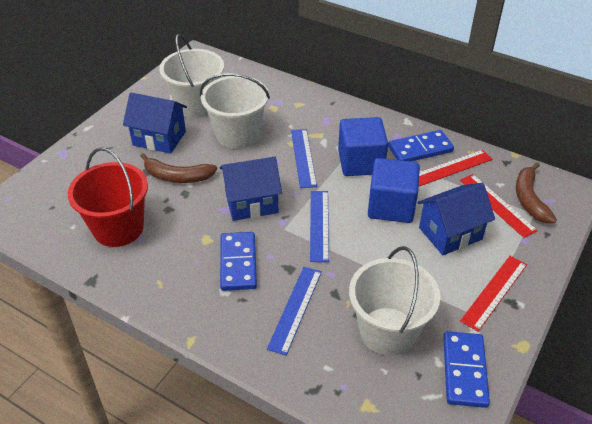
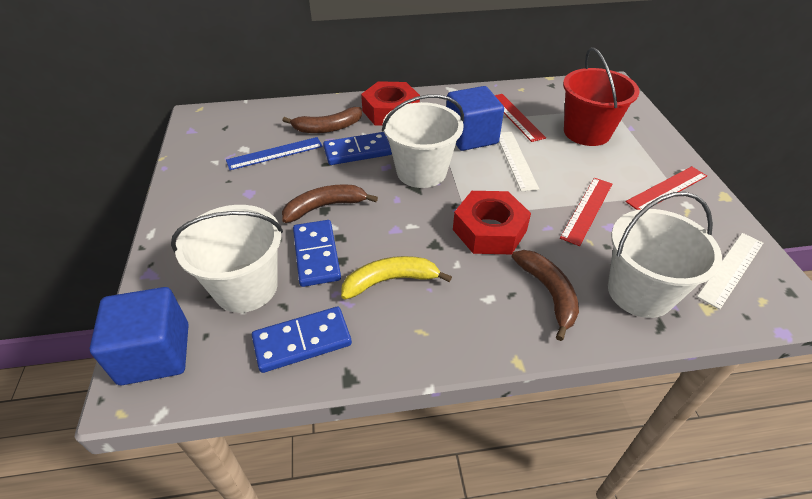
blue house: [123,93,187,154] [220,157,282,221] [418,183,495,255] = 3 -> none = 0
blue ruler: [267,267,322,355] [291,129,317,188] [310,191,329,262] = 3 -> [226,137,323,170] = 1
brown banana: [140,153,217,183] [516,163,557,223] = 2 -> [282,107,362,133] [282,184,378,223] [512,250,579,341] = 3
red nut: none = 0 -> [361,81,420,126] [453,191,531,254] = 2
white ruler: none = 0 -> [499,132,539,191] [697,233,763,310] = 2
yellow banana: none = 0 -> [341,256,452,300] = 1

